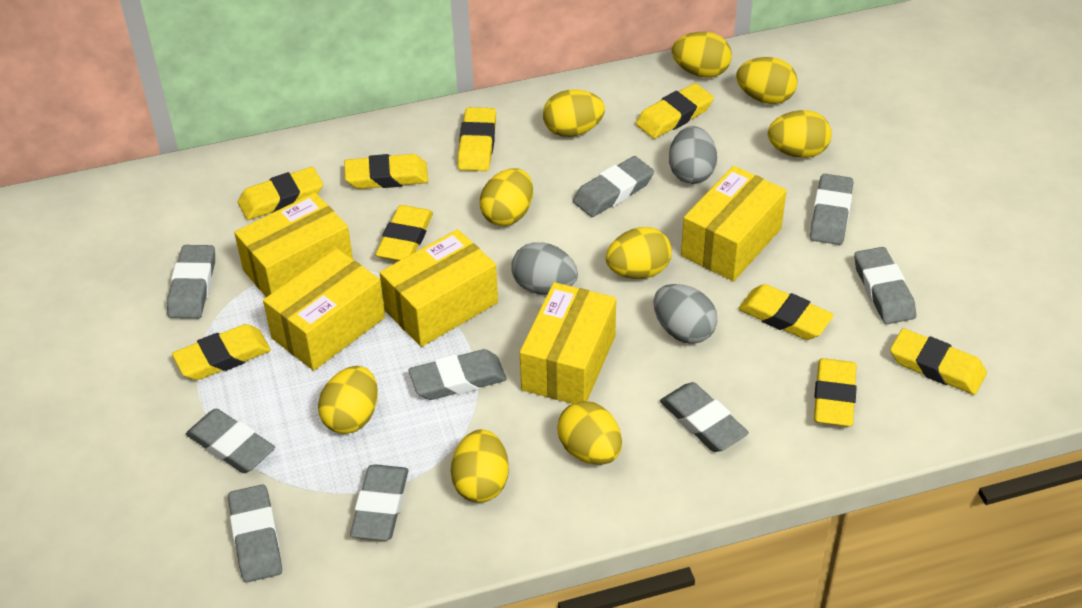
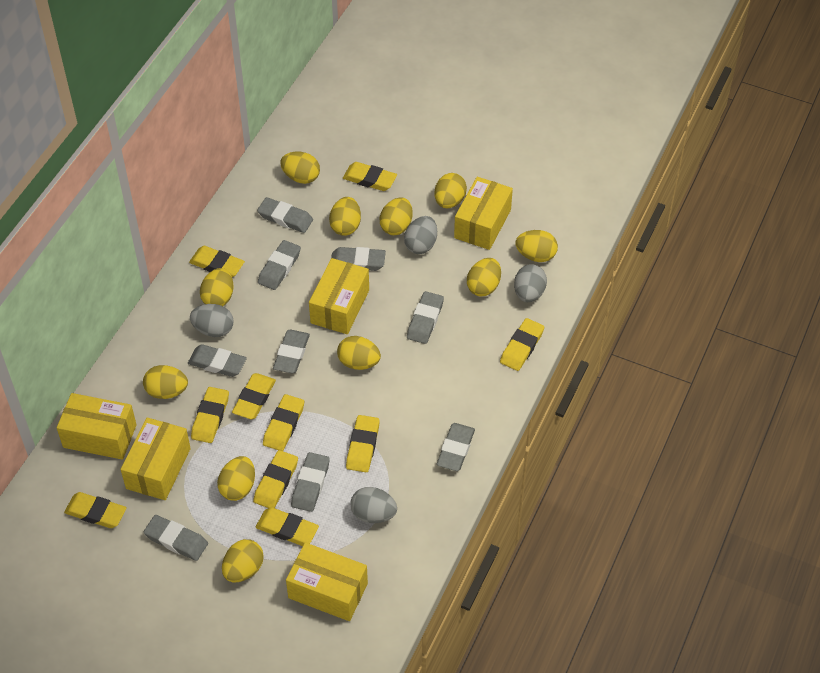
grey egg: [512,242,578,295] [653,284,717,344] [669,126,717,184] = 3 -> [190,304,234,337] [350,487,397,523] [404,216,437,254] [514,264,547,302] = 4
yellow egg: [318,366,378,434] [451,430,509,503] [480,169,533,226] [543,90,605,137] [557,401,622,465] [606,227,672,279] [672,32,732,78] [736,57,798,104] [768,110,832,158] = 9 -> [143,365,188,399] [200,268,234,306] [217,456,255,501] [222,539,264,582] [280,152,320,184] [329,197,361,236] [337,336,381,370] [379,197,413,235] [435,173,467,208] [467,258,501,297] [516,230,558,262] = 11
yellow eraser: [172,324,271,380] [238,167,323,220] [344,154,428,189] [375,205,433,261] [458,107,496,171] [636,83,714,139] [738,284,834,340] [814,358,857,427] [890,328,987,395] = 9 -> [64,492,127,528] [189,246,245,277] [191,387,229,443] [232,373,276,419] [253,450,298,508] [256,507,319,546] [263,394,304,451] [343,162,397,191] [346,415,380,472] [500,318,544,371] = 10

